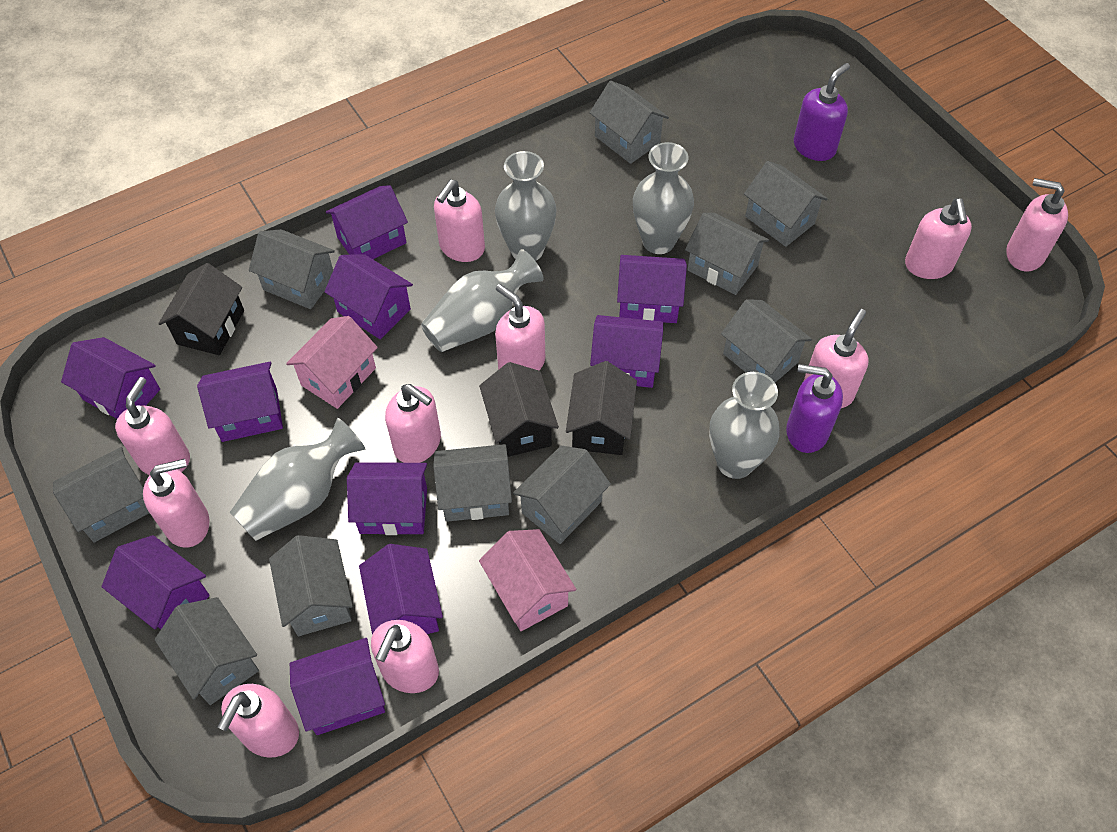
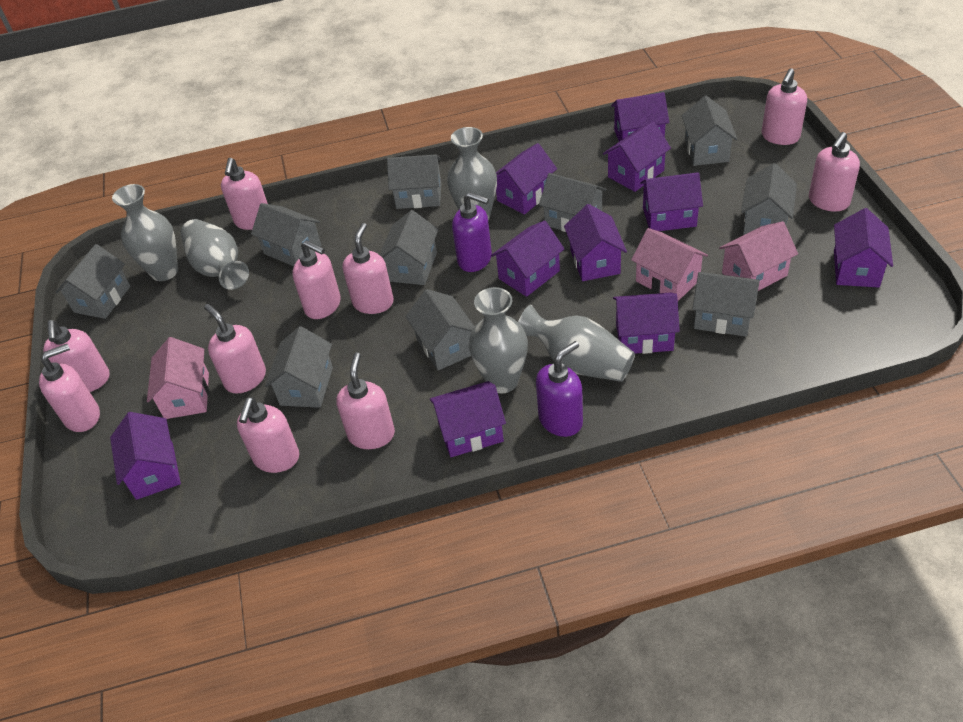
black house: [158,263,244,355] [479,362,559,457] [566,361,637,455] = 3 -> none = 0
pink house: [286,316,378,409] [479,529,576,631] = 2 -> [147,337,209,419] [631,228,708,301] [719,221,798,291] = 3

